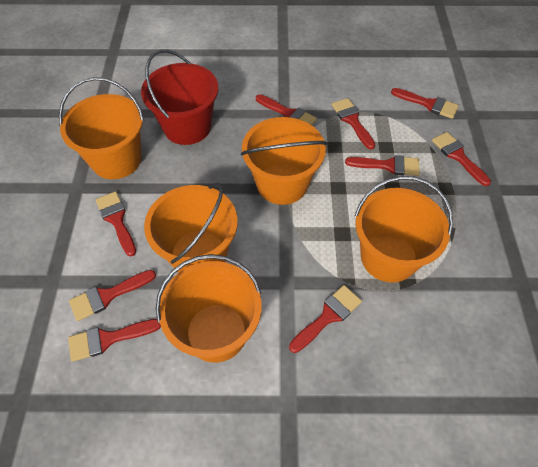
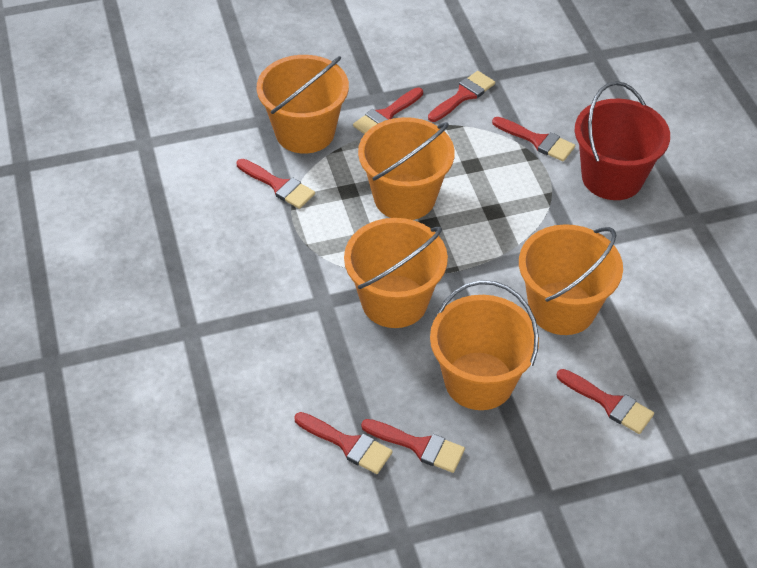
red brush: [68,319,161,362] [69,270,156,321] [96,191,136,256] [256,94,317,125] [289,285,362,353] [332,98,375,150] [345,155,420,176] [391,88,459,119] [432,132,491,186] = 9 -> [237,159,315,209] [294,412,393,474] [353,87,423,134] [361,419,465,473] [428,71,495,122] [492,117,575,161] [557,369,654,434] = 7

